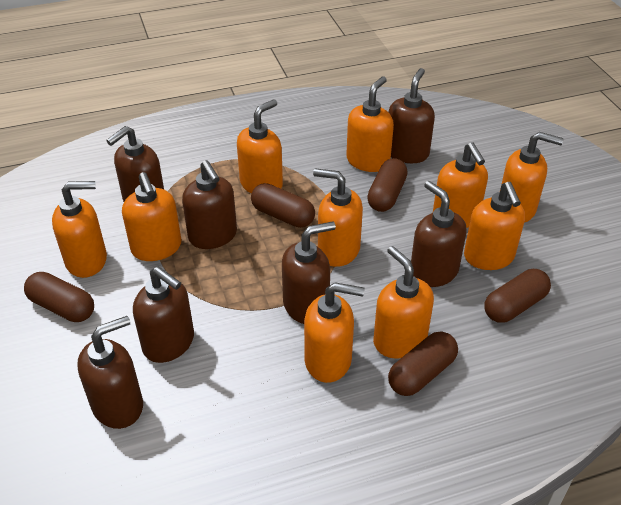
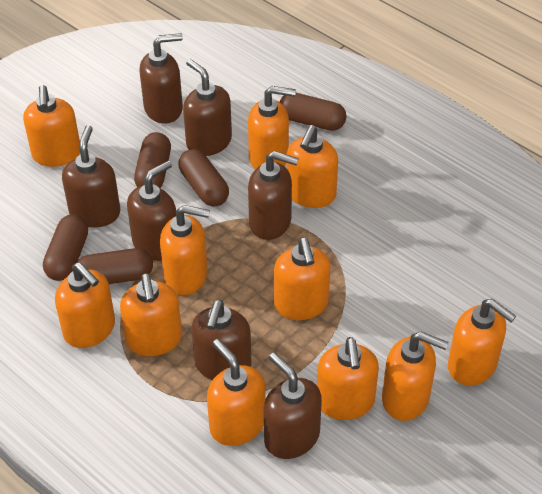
orange soap dispenser: [52,181,107,278] [122,172,181,261] [237,99,283,194] [304,282,364,383] [313,168,363,267] [346,76,394,172] [373,246,434,359] [433,142,488,228] [464,182,525,270] [501,132,564,223] = 10 -> [23,85,80,167] [55,262,115,348] [120,273,182,356] [160,205,210,295] [207,339,266,446] [248,86,296,169] [274,237,331,320] [286,125,338,208] [317,337,379,420] [382,332,448,421] [448,299,516,386] = 11

